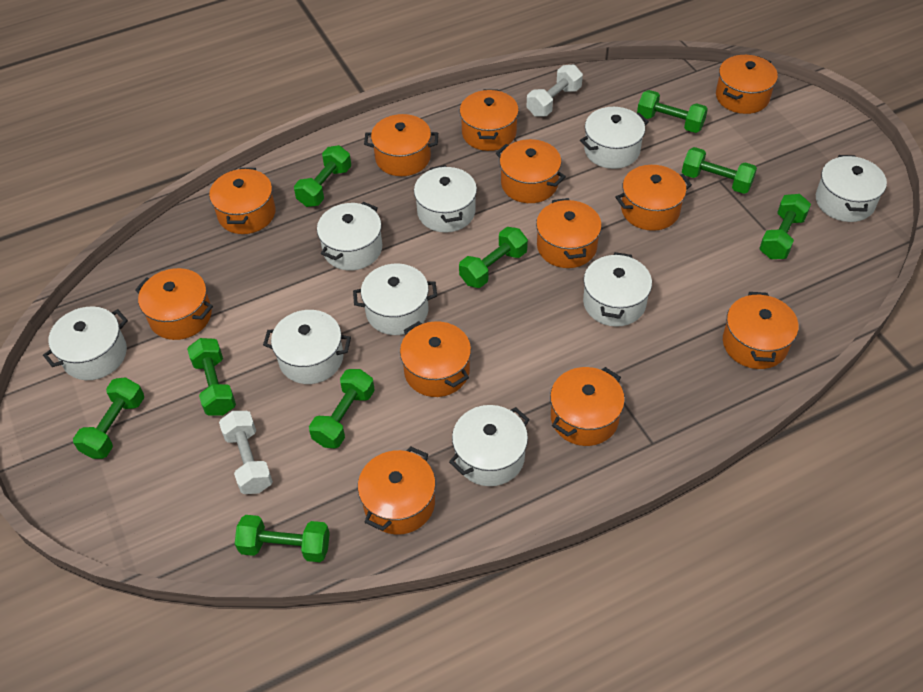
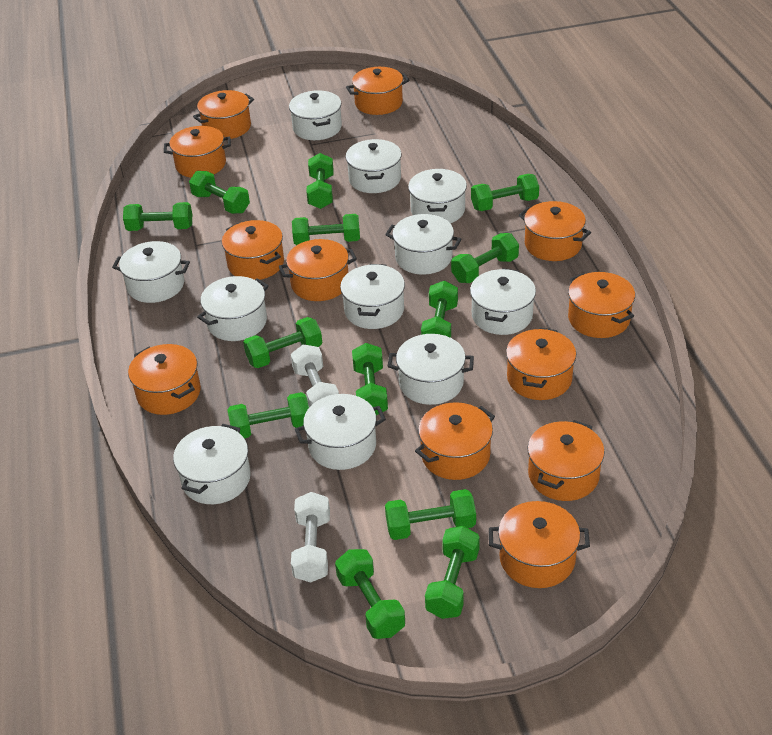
green dumbbell: [73,377,144,459] [187,338,236,416] [235,515,330,562] [294,145,351,207] [309,369,375,448] [459,227,528,288] [637,90,708,133] [682,147,757,194] [759,194,811,259] = 9 -> [123,202,192,231] [189,171,250,214] [227,392,309,438] [243,317,322,368] [292,214,360,245] [306,153,334,209] [335,549,405,639] [352,343,388,415] [385,489,476,540] [421,281,458,338] [425,526,480,619] [451,233,519,283] [471,174,539,211] = 13
white pot: [43,306,128,380] [263,310,351,384] [317,202,382,271] [353,263,437,335] [414,165,477,233] [449,405,530,486] [580,107,649,169] [583,252,652,327] [816,155,887,222] = 9 -> [112,241,190,303] [173,424,251,504] [197,276,269,341] [289,90,342,140] [295,394,386,470] [340,264,405,329] [346,139,402,193] [385,214,461,275] [388,334,474,405] [408,169,467,223] [470,268,536,335] = 11

